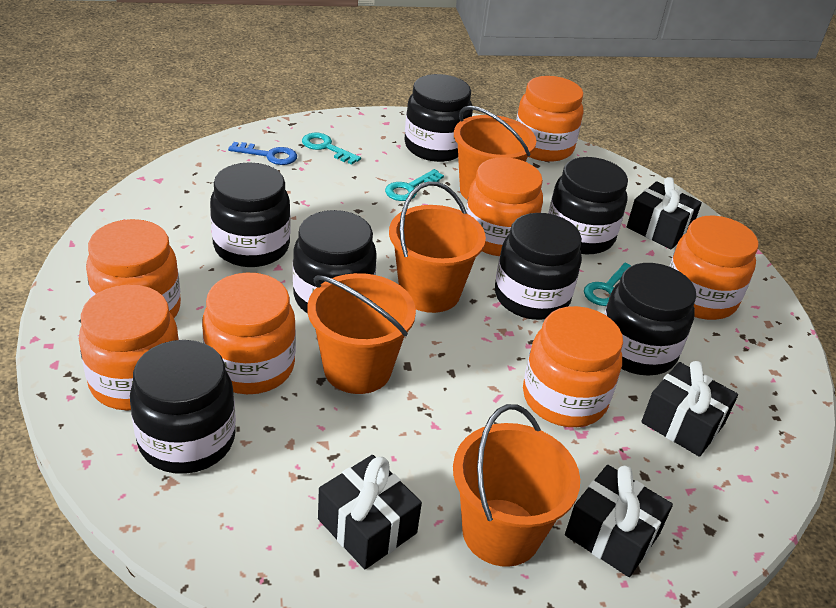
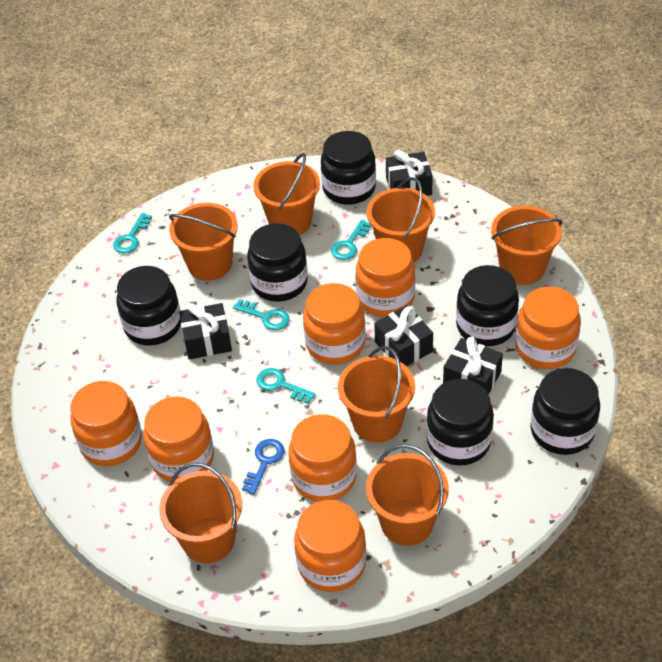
black jar: [130,340,236,474] [210,162,290,267] [293,210,377,313] [404,74,473,162] [495,213,582,320] [548,157,628,254] [604,263,697,375] = 7 -> [116,266,181,345] [247,223,308,302] [321,131,376,205] [426,379,494,466] [456,265,519,346] [530,368,600,455] = 6
orange bucket: [307,273,416,394] [389,182,486,313] [453,404,580,567] [454,106,536,200] = 4 -> [159,462,242,563] [169,203,238,281] [253,153,320,235] [338,346,415,443] [366,444,449,546] [367,177,435,262] [491,206,562,285] = 7
turquoise key: [302,133,361,165] [385,169,444,201] [584,263,631,306] = 3 -> [113,213,152,254] [233,299,289,330] [257,368,316,404] [331,220,371,260] = 4

